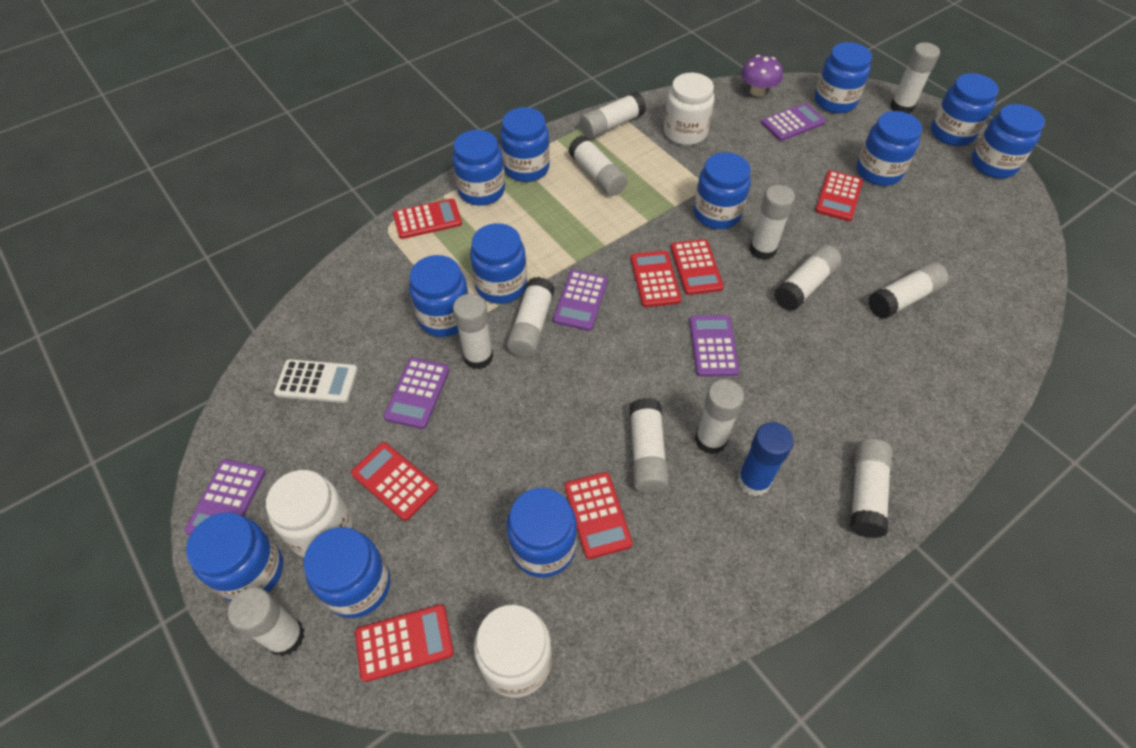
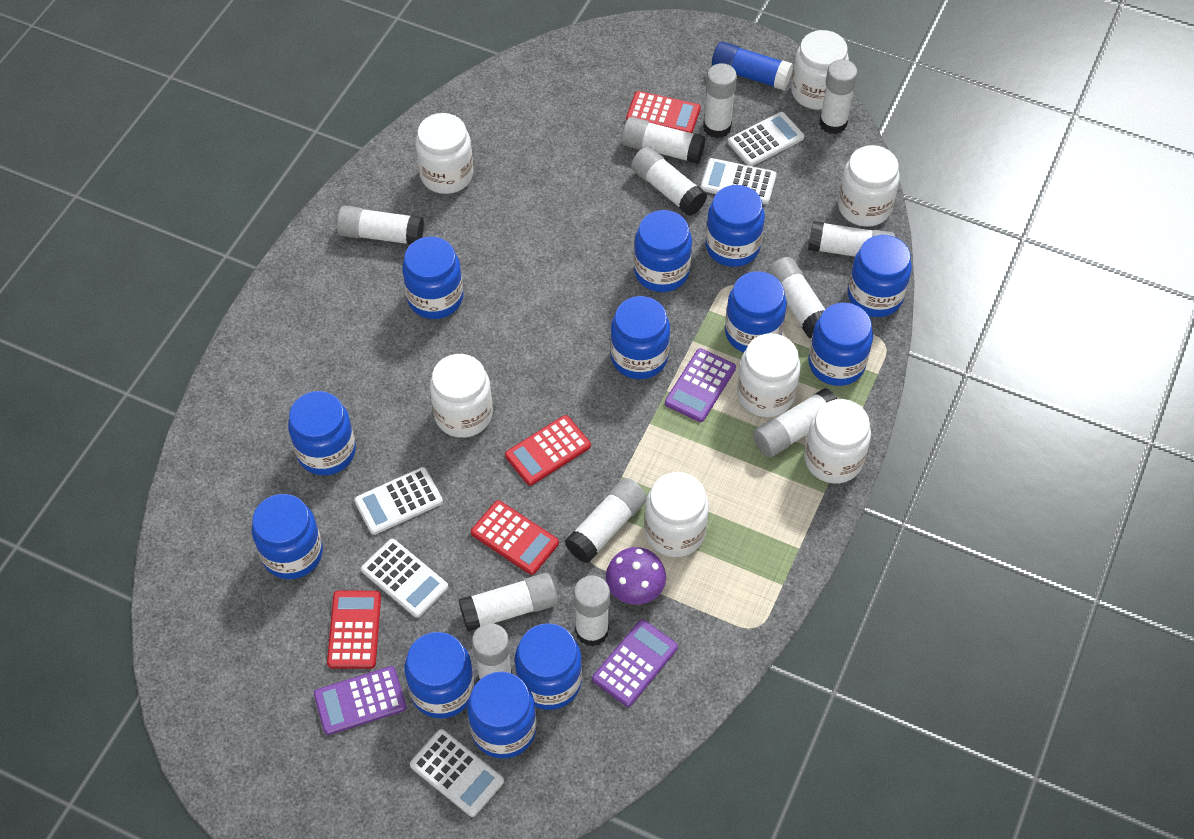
purple calculator: [185,459,266,535] [384,358,450,429] [553,270,608,331] [689,315,740,376] [761,103,826,141] = 5 -> [314,666,407,735] [592,620,678,707] [665,348,736,422] = 3
red calculator: [351,442,438,521] [355,604,454,682] [393,199,462,239] [565,472,633,559] [631,251,681,307] [671,239,724,295] [815,170,863,221] = 7 -> [327,591,381,669] [471,500,559,575] [505,415,591,486] [626,91,701,133] = 4
white calculator: [274,359,358,403] = 1 -> [354,467,443,535] [361,539,448,618] [410,729,504,817] [701,158,777,204] [728,112,804,166] = 5
white jar: [266,470,352,557] [474,604,552,698] [664,73,715,145] = 3 -> [415,113,474,194] [430,354,493,438] [644,472,709,557] [737,333,801,417] [791,30,849,110] [804,399,871,484] [838,145,900,227] = 7

